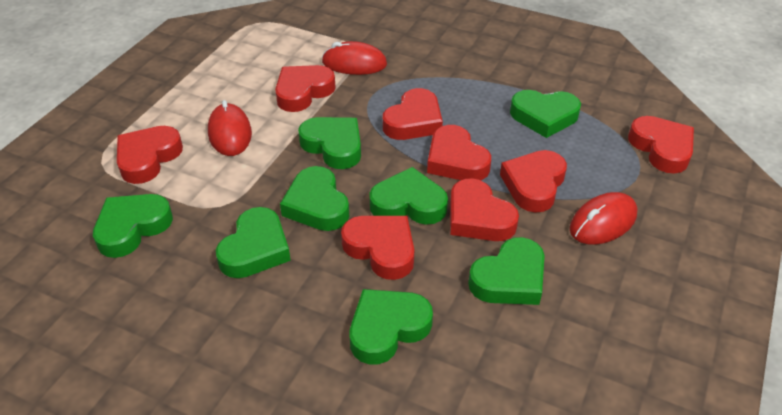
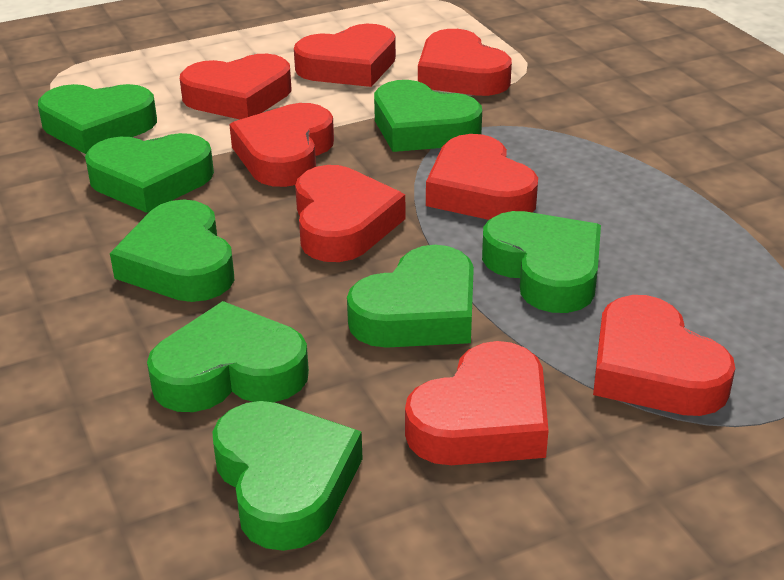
red mouse: [208,100,252,156] [322,41,387,75] [570,192,638,245] = 3 -> none = 0

